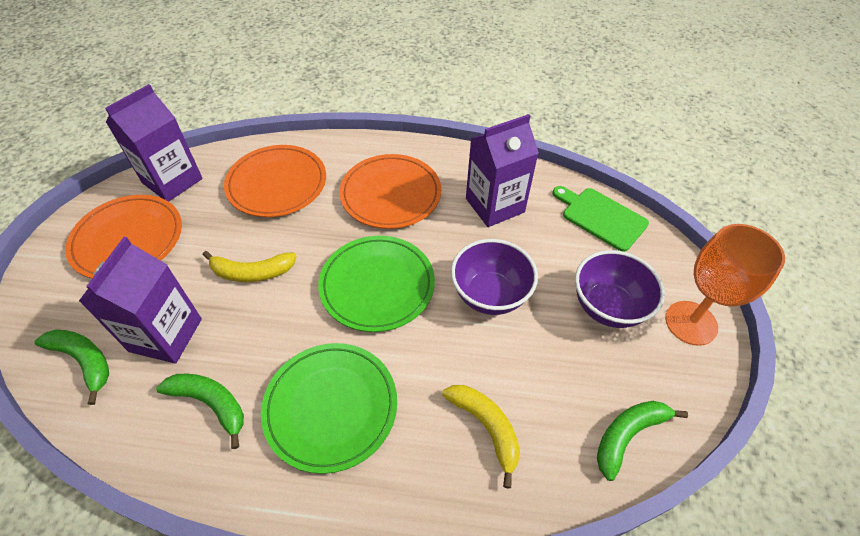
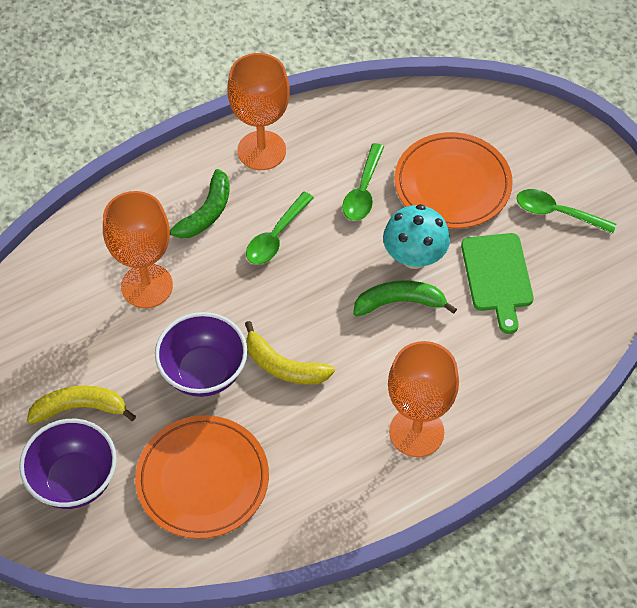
green banana: [34,329,109,405] [156,374,244,449] [597,401,688,481] = 3 -> [170,169,230,238] [353,280,457,316] = 2
green plate: [261,343,397,474] [318,236,435,332] = 2 -> none = 0
green spoon: none = 0 -> [246,192,314,264] [342,143,384,221] [517,189,616,234] = 3
orange goblet: [665,224,785,346] = 1 -> [103,191,173,308] [227,53,290,170] [388,341,459,457] = 3
orange plate: [65,195,182,278] [224,145,326,217] [339,154,441,229] = 3 -> [135,415,269,539] [394,132,513,228] = 2
purple carton: [79,237,202,363] [105,84,203,202] [466,114,539,227] = 3 -> none = 0
turquoise mushroom: none = 0 -> [383,204,450,269] = 1

